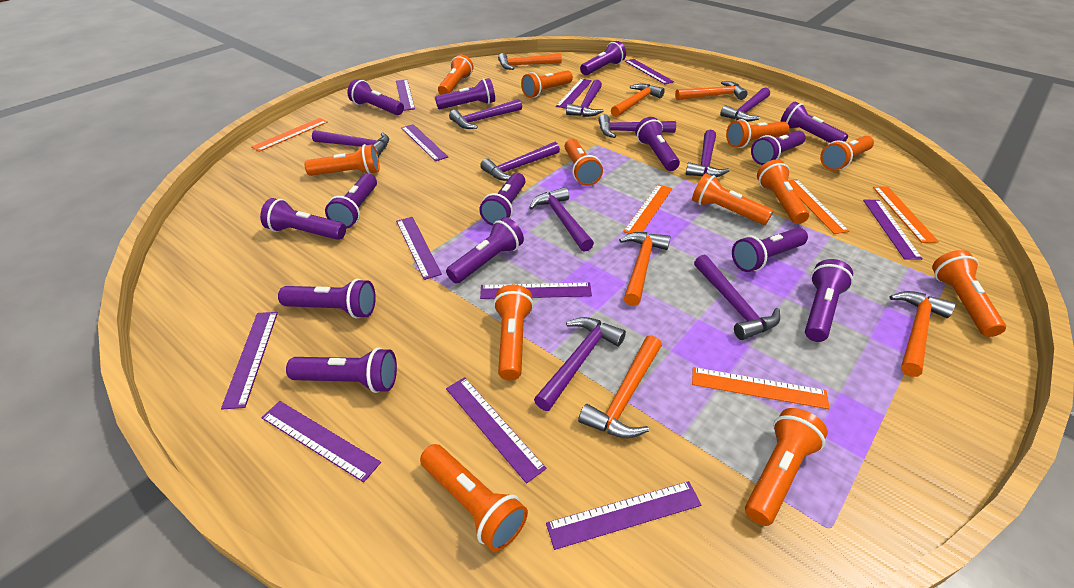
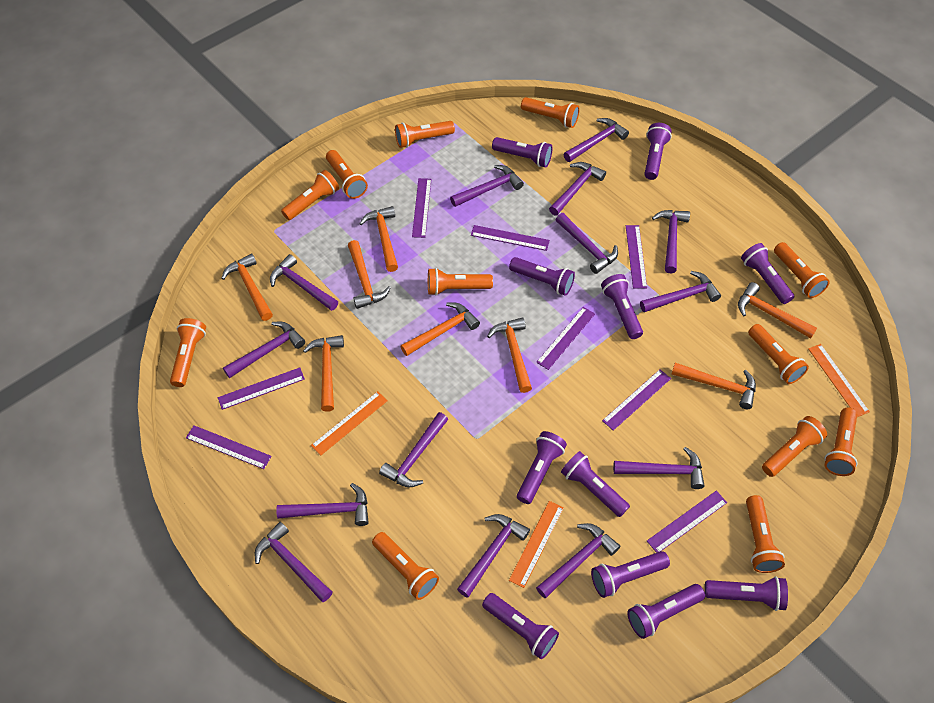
orange hammer: [498,53,562,70] [578,335,662,438] [611,84,665,117] [619,232,670,306] [675,81,748,100] [889,291,956,377] = 6 -> [221,253,273,321] [303,335,344,412] [348,240,391,309] [359,206,398,272] [400,303,480,356] [487,317,532,393] [671,363,756,409] [738,282,817,339] = 8
orange ruler: [251,118,328,152] [623,184,672,234] [692,367,830,409] [788,179,849,234] [873,186,939,243] = 5 -> [311,391,388,455] [509,501,564,588] [808,344,870,417] = 3
purple flashlight: [260,198,346,240] [278,279,376,318] [286,348,397,393] [325,174,377,229] [347,79,404,115] [435,78,495,109] [446,217,524,284] [479,173,525,226] [580,41,626,75] [635,117,680,171] [732,228,808,272] [751,130,805,165] [780,102,848,143] [805,259,853,342] = 14 -> [482,593,559,659] [492,137,552,167] [509,257,575,296] [517,431,567,504] [561,451,630,517] [591,551,670,598] [601,274,643,339] [627,584,705,639] [644,123,672,180] [705,577,788,611] [741,243,794,304] = 11
purple hammer: [312,130,389,157] [449,99,522,129] [480,142,560,181] [529,187,594,252] [534,317,626,411] [566,80,603,117] [598,114,676,138] [685,130,730,177] [694,254,780,340] [720,87,770,122] = 10 -> [223,322,305,378] [255,522,333,602] [270,254,338,311] [276,483,369,526] [379,412,448,487] [450,165,524,207] [457,514,530,598] [536,523,620,598] [549,162,606,216] [556,213,618,274] [563,118,629,162] [613,447,705,489] [640,271,721,312] [652,210,690,274] = 14
purple ruler: [221,312,278,410] [261,401,381,483] [396,79,415,111] [396,217,442,280] [401,124,448,161] [446,377,546,484] [480,282,592,299] [546,481,701,550] [556,79,592,109] [625,59,674,84] [863,200,923,260] = 11 -> [186,425,271,469] [218,367,305,410] [412,178,431,238] [471,225,550,251] [536,307,595,370] [602,369,671,431] [626,225,647,289] [647,491,727,553] = 8

